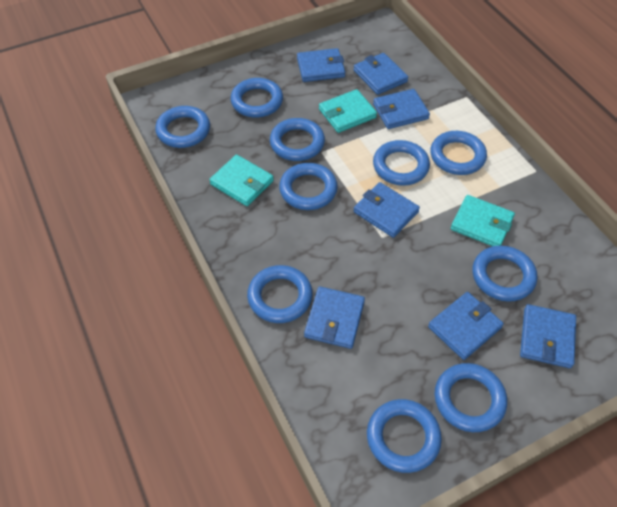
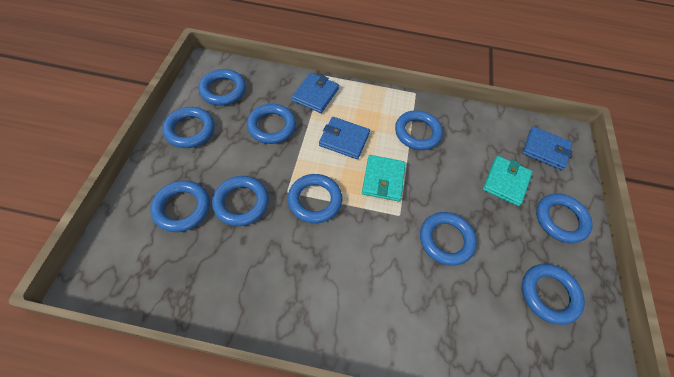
blue wallet: [297,48,345,82] [304,287,365,349] [353,53,408,95] [353,182,420,238] [373,89,430,129] [428,292,504,360] [520,304,576,368] = 7 -> [292,73,339,113] [319,117,370,159] [522,126,572,170] = 3
turquoise wallet: [209,155,274,206] [319,89,377,133] [451,195,515,246] = 3 -> [362,155,406,202] [483,156,532,206] = 2

